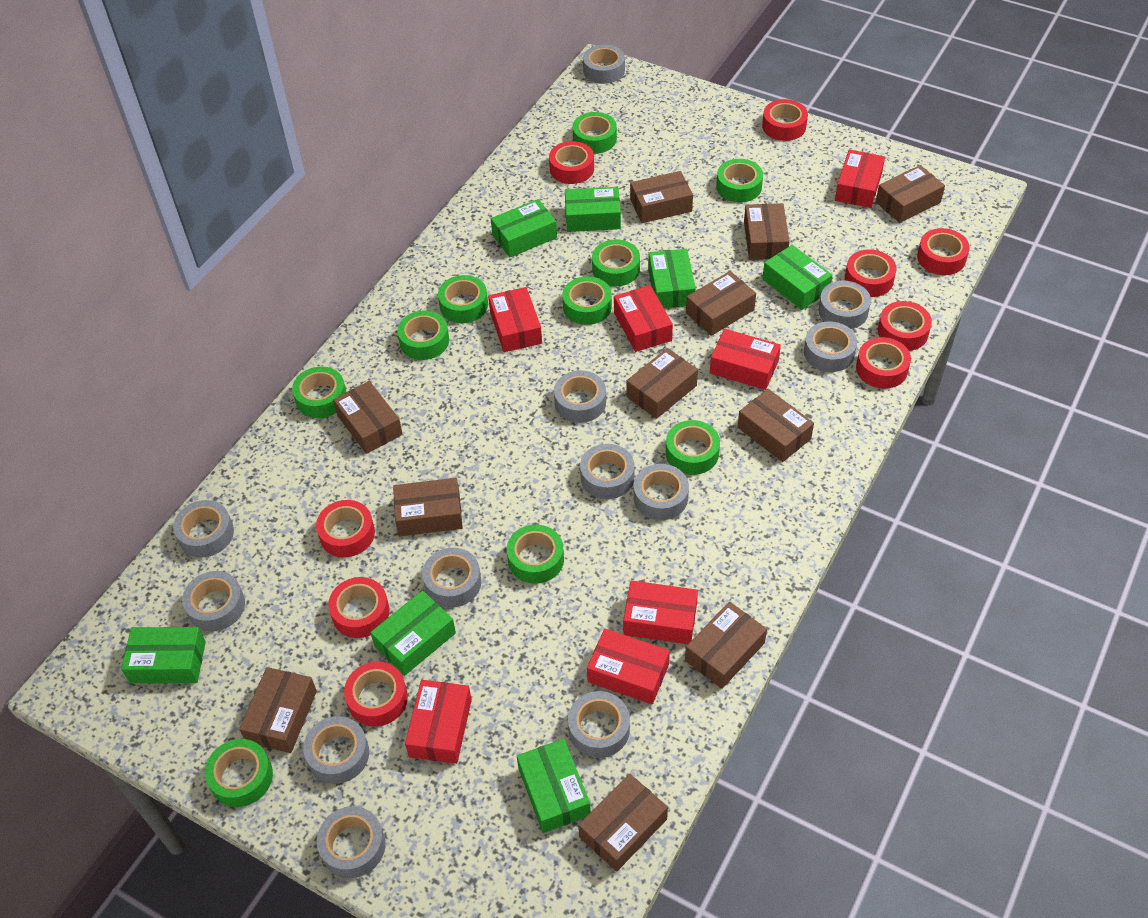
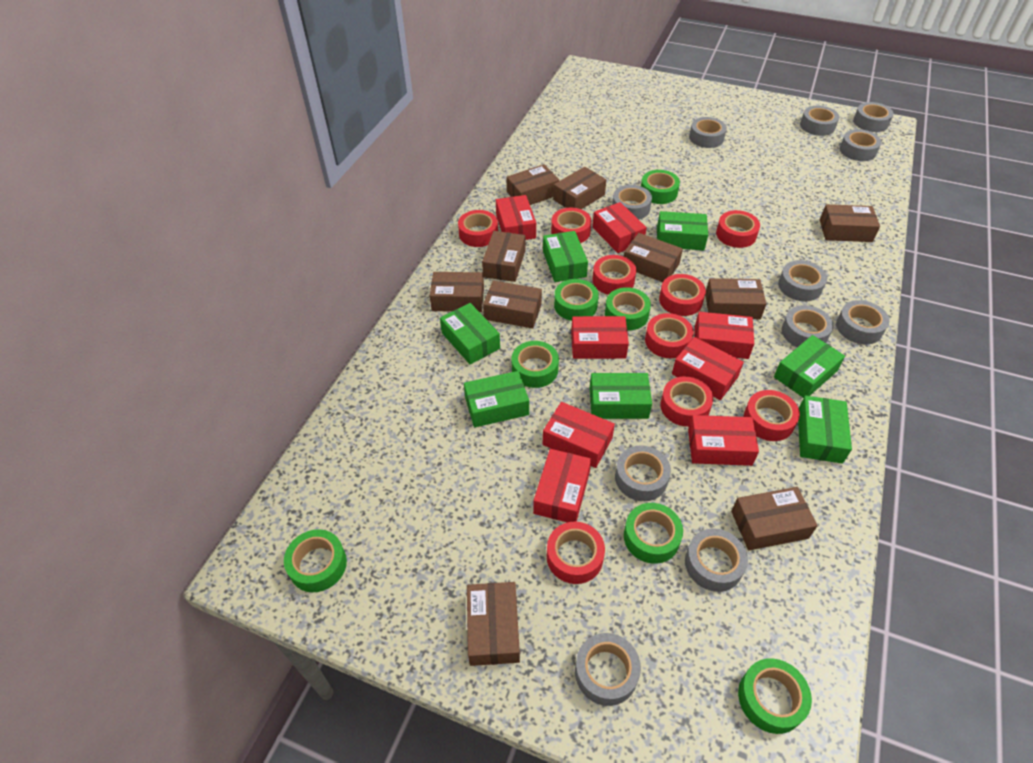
brown box: [239,667,317,753] [333,381,403,454] [393,478,463,536] [578,773,668,872] [626,348,698,419] [630,171,693,223] [685,602,767,689] [686,271,756,336] [738,389,814,462] [744,203,790,260] [876,165,945,223] = 11 -> [430,272,484,312] [467,582,520,666] [482,231,525,282] [483,280,542,328] [506,164,559,205] [553,167,606,209] [624,233,683,282] [705,278,766,319] [731,487,818,550] [820,204,880,242] = 10
green tape: [205,739,273,807] [292,367,347,418] [397,310,449,360] [438,275,488,323] [507,525,564,584] [562,276,612,325] [573,112,617,154] [592,240,640,286] [666,420,720,475] [716,159,763,203] = 10 -> [284,529,347,592] [511,341,559,388] [554,279,599,321] [605,287,651,331] [624,503,683,564] [641,170,680,204] [738,658,812,734] = 7
grey tape: [173,500,234,557] [182,571,245,631] [303,716,369,784] [317,806,385,878] [422,548,481,608] [554,370,606,423] [568,691,630,758] [580,444,635,499] [583,45,625,84] [634,464,689,520] [804,321,857,372] [818,281,871,329] = 12 -> [575,633,641,706] [612,185,652,219] [615,445,671,501] [685,528,748,592] [689,117,727,148] [778,260,827,302] [782,305,834,347] [800,106,839,136] [836,300,889,344] [840,129,882,161] [853,102,894,132] = 11
red box: [405,680,472,764] [488,287,542,352] [587,629,670,704] [614,285,673,352] [623,581,698,644] [710,329,781,390] [835,150,885,208] = 7 -> [496,195,536,240] [533,449,591,522] [543,402,615,468] [571,316,629,359] [592,202,647,253] [672,337,744,400] [688,415,759,466] [695,312,754,359] = 8

